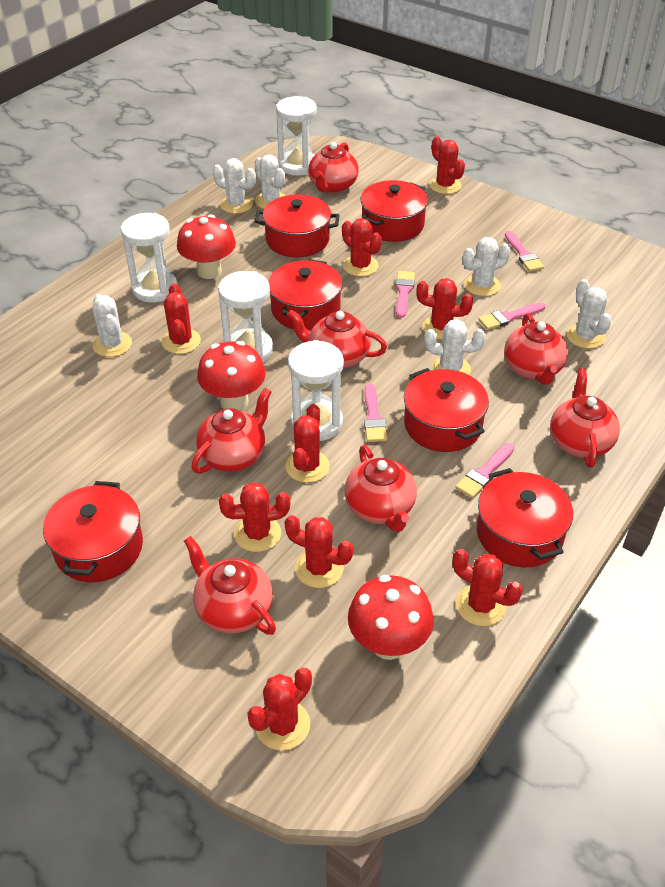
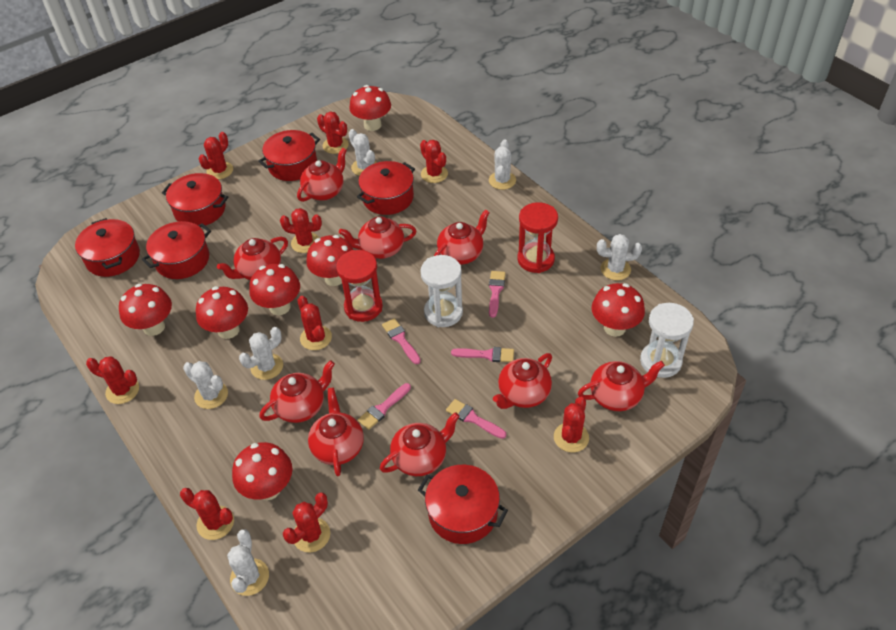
red hourglass: none = 0 -> [336,250,383,322] [518,202,558,273] = 2
red mushroom: [177,214,236,279] [197,341,266,411] [348,575,434,660] = 3 -> [119,284,172,336] [196,286,248,339] [232,442,292,500] [249,264,300,315] [306,235,353,286] [349,85,391,131] [592,283,645,337] = 7
red teapot: [184,536,276,635] [191,388,272,474] [287,309,387,368] [308,142,359,193] [345,445,417,532] [504,313,568,385] [550,368,620,468] = 7 -> [217,237,288,280] [260,360,335,423] [297,148,347,202] [308,387,364,476] [339,216,417,259] [380,412,460,476] [434,209,490,265] [493,353,552,409] [578,361,665,411] = 9
white hourglass: [121,213,178,303] [218,271,273,362] [276,96,317,176] [288,340,344,441] = 4 -> [420,255,463,327] [640,303,694,378] = 2

